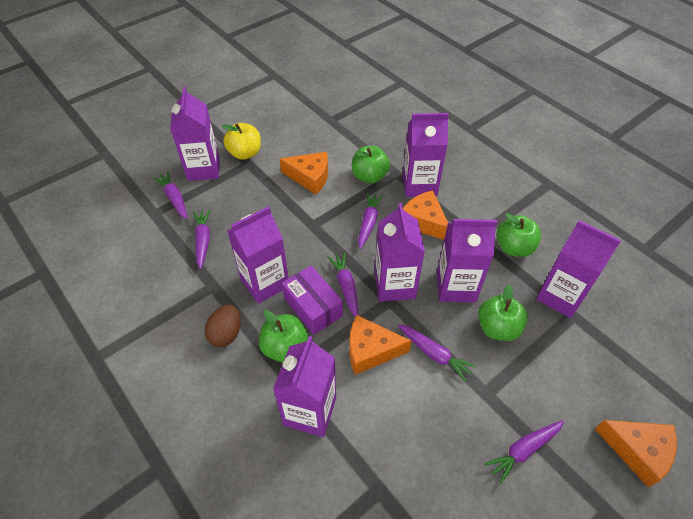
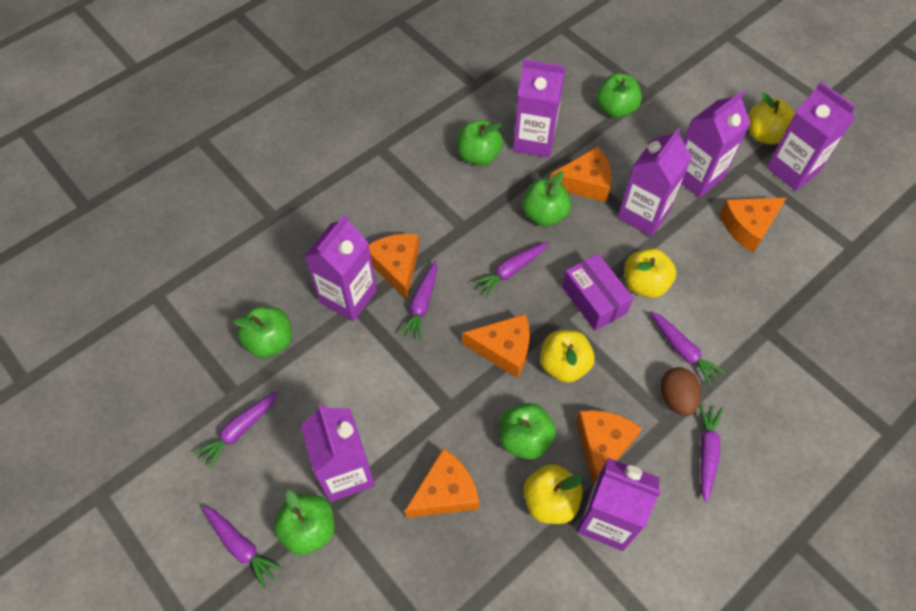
green apple: [259,310,308,363] [352,146,390,183] [478,285,528,341] [497,213,541,257] = 4 -> [233,306,292,358] [274,490,334,555] [457,120,503,166] [500,403,556,460] [522,171,571,227] [596,73,642,118] = 6
orange cheese: [280,152,328,195] [349,315,412,375] [403,190,448,240] [595,420,677,487] = 4 -> [369,233,419,300] [405,448,479,518] [462,314,530,378] [550,147,612,202] [576,410,642,485] [719,198,786,253] = 6
yellow apple: [222,123,261,160] = 1 -> [523,464,583,524] [540,330,594,383] [625,248,677,298] [748,93,795,144] = 4

